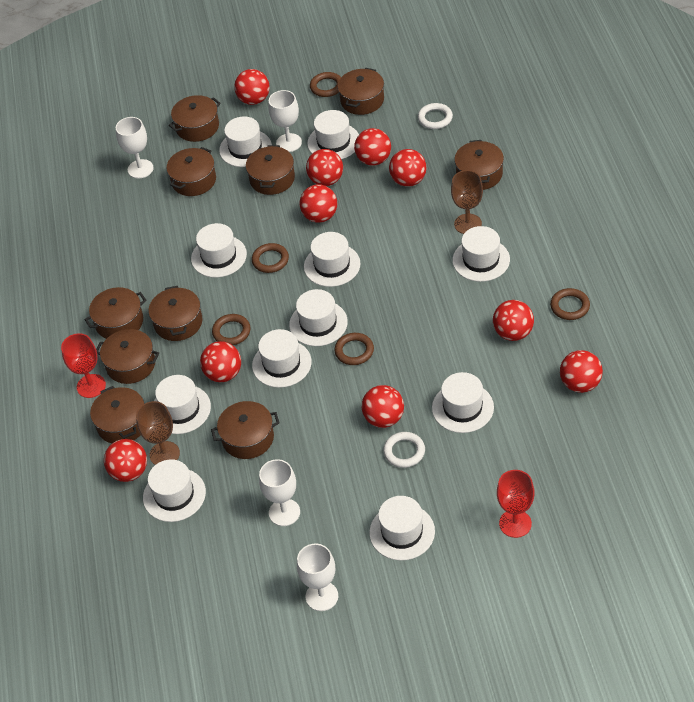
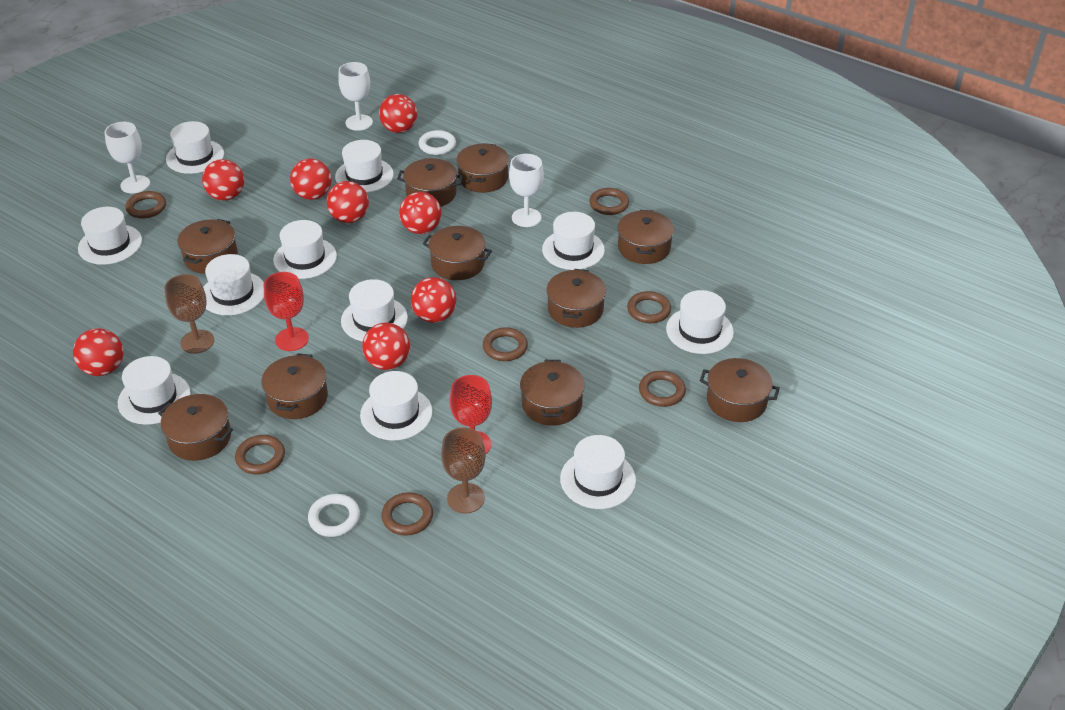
brown ring: [212,314,251,345] [252,243,289,273] [310,72,341,97] [334,333,374,365] [550,288,590,320] = 5 -> [125,191,166,219] [235,435,285,474] [381,492,433,536] [483,327,528,361] [589,188,629,215] [627,291,671,323] [639,371,686,407] = 7
red ball: [104,439,147,482] [200,341,241,382] [234,69,270,105] [299,185,337,223] [306,149,343,186] [354,128,391,166] [361,385,404,428] [389,149,426,187] [493,300,534,341] [560,350,603,393] = 10 -> [73,328,123,376] [202,159,244,201] [290,159,332,200] [327,181,369,223] [362,322,410,370] [379,94,417,133] [399,192,442,234] [411,277,456,323] = 8
white goblet: [116,117,154,179] [259,459,300,526] [268,90,302,152] [297,544,338,611] = 4 -> [105,122,150,193] [338,62,373,131] [509,154,544,227] = 3

